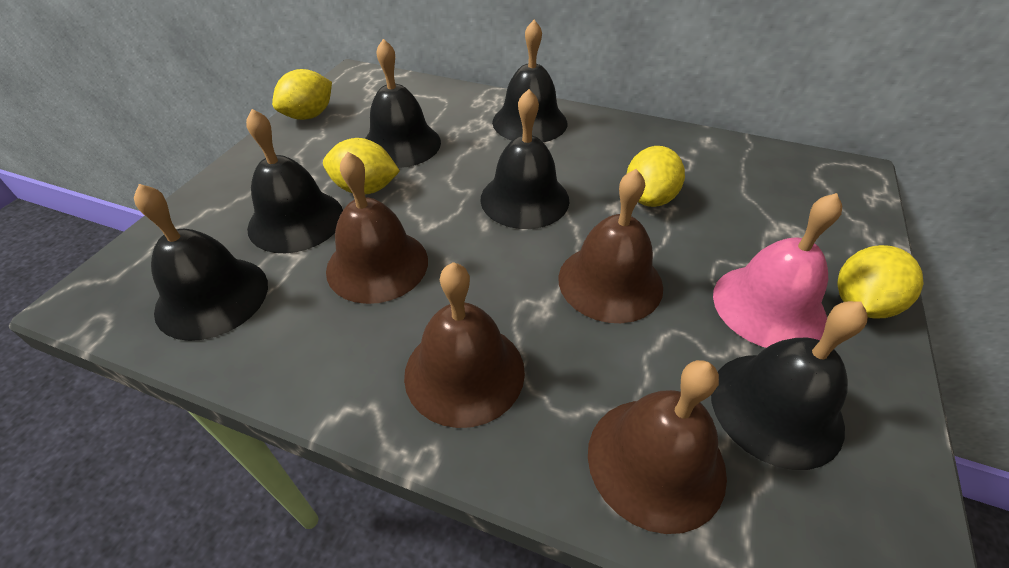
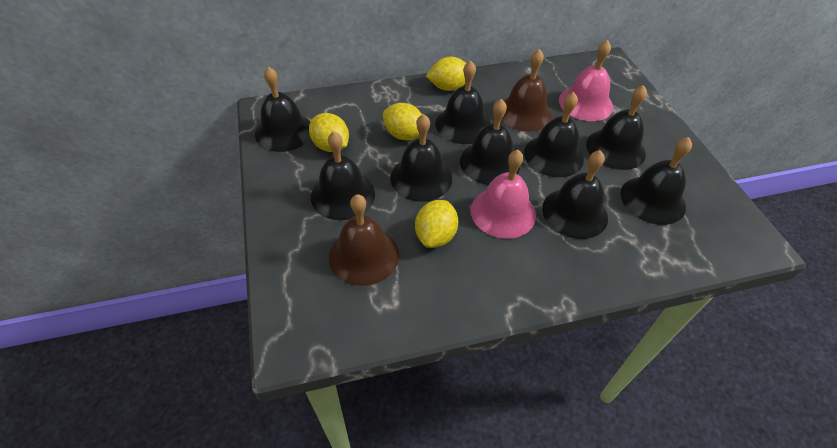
black bell: [134,184,268,341] [246,109,343,253] [365,39,441,168] [480,89,569,229] [492,20,567,142] [711,301,868,470] = 6 -> [255,67,311,152] [311,131,375,220] [390,114,452,202] [435,61,491,144] [460,99,520,185] [524,92,584,177] [542,150,608,239] [586,85,647,170] [621,137,692,225] = 9
brown bell: [326,152,428,304] [404,262,525,428] [559,169,663,323] [588,360,727,534] = 4 -> [329,194,399,286] [501,49,553,132] = 2
pink bell: [713,193,842,348] = 1 -> [471,150,536,239] [559,40,613,121] = 2

